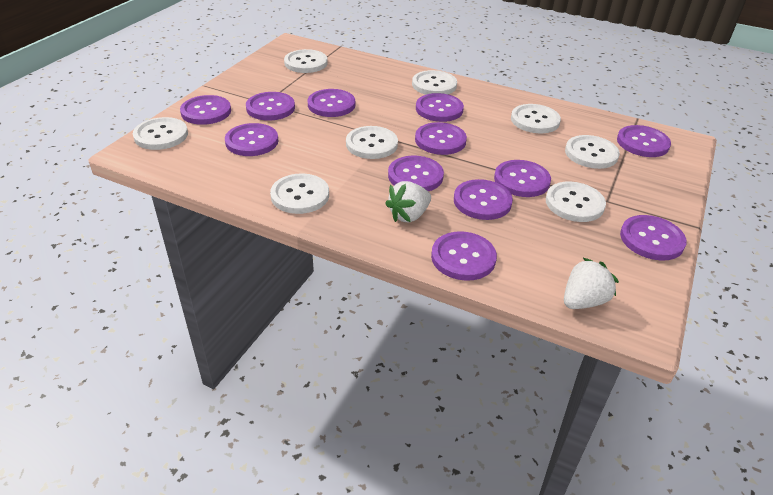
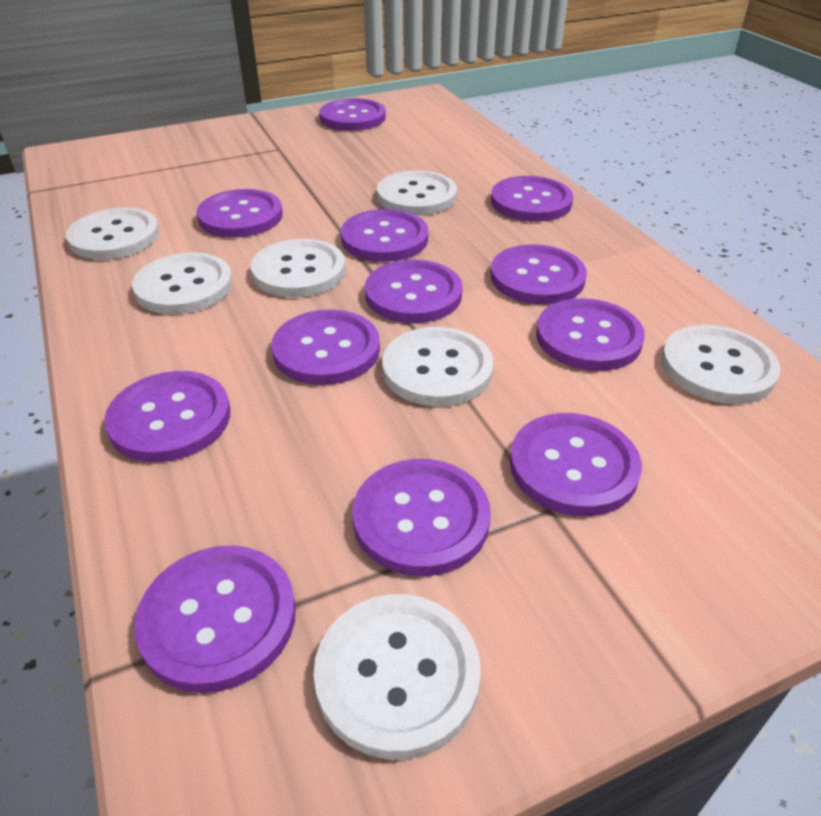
white button: [133,117,188,150] [270,174,329,214] [284,49,328,73] [346,126,398,159] [412,70,457,95] [511,104,561,133] [546,181,606,222] [565,135,620,169] = 8 -> [66,208,159,260] [132,253,233,314] [251,239,346,297] [313,594,481,760] [377,170,457,215] [382,327,494,407] [661,325,780,404] = 7
white strawberry: [385,181,431,222] [564,258,619,309] = 2 -> none = 0

